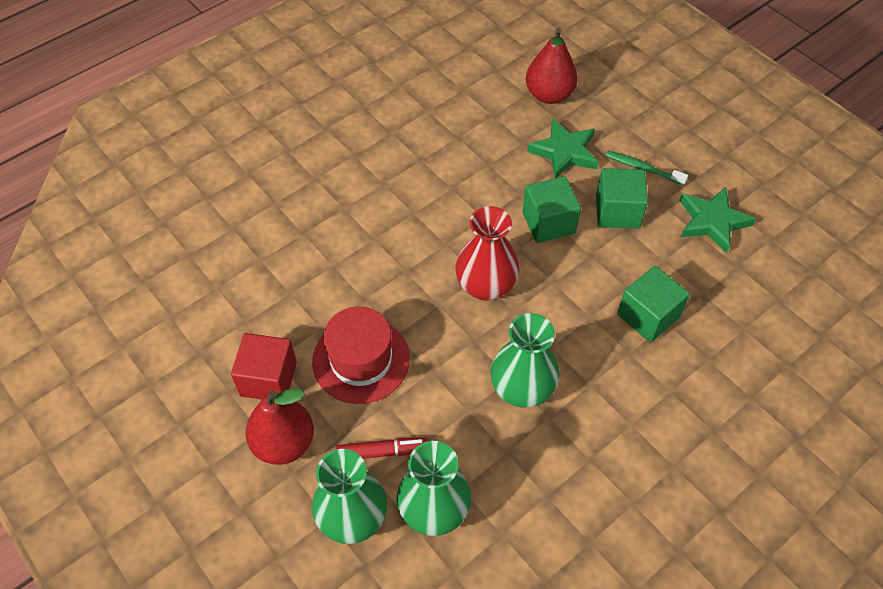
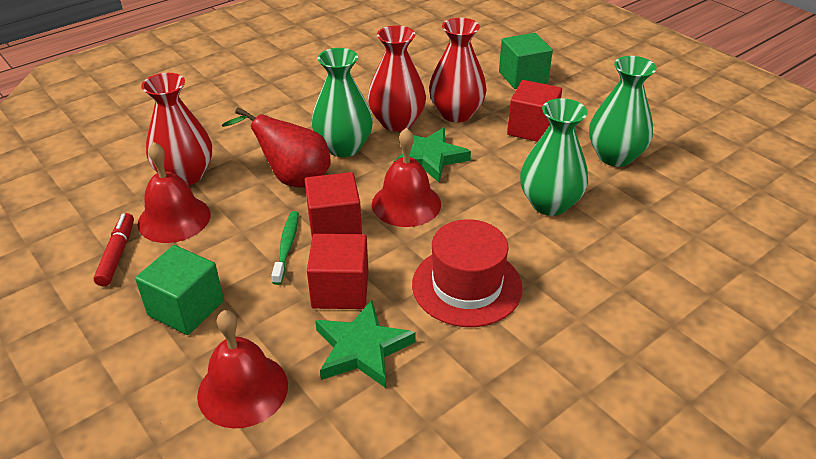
green cube: [522,176,581,243] [596,168,648,229] [617,266,690,342] = 3 -> [135,245,224,335] [499,33,553,89] = 2
red bell: none = 0 -> [137,142,211,243] [197,310,288,429] [372,128,441,227] = 3
red cube: [231,333,297,400] = 1 -> [305,172,362,236] [307,234,368,309] [507,80,562,142] = 3
red pear: [245,389,314,465] [526,28,578,104] = 2 -> [222,107,330,188] = 1
red vase: [456,206,519,301] = 1 -> [141,73,212,185] [368,25,426,132] [429,18,487,122] = 3

